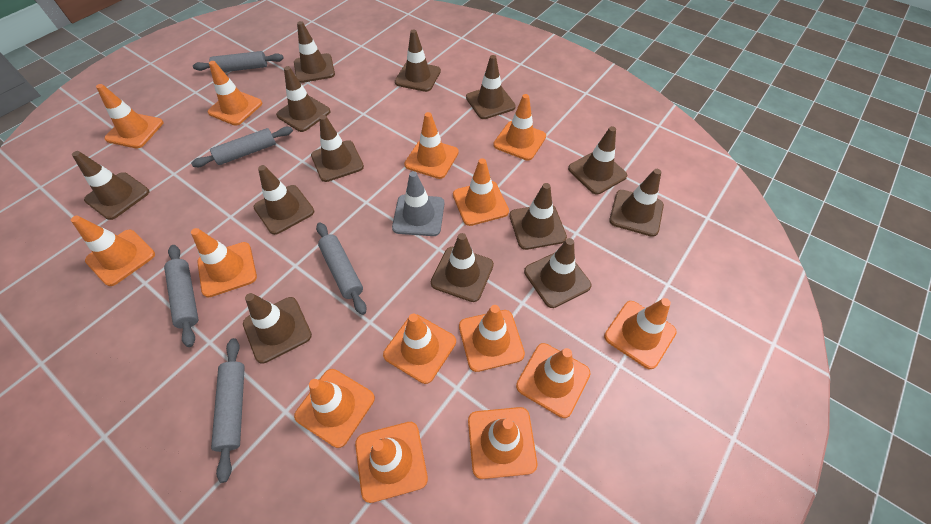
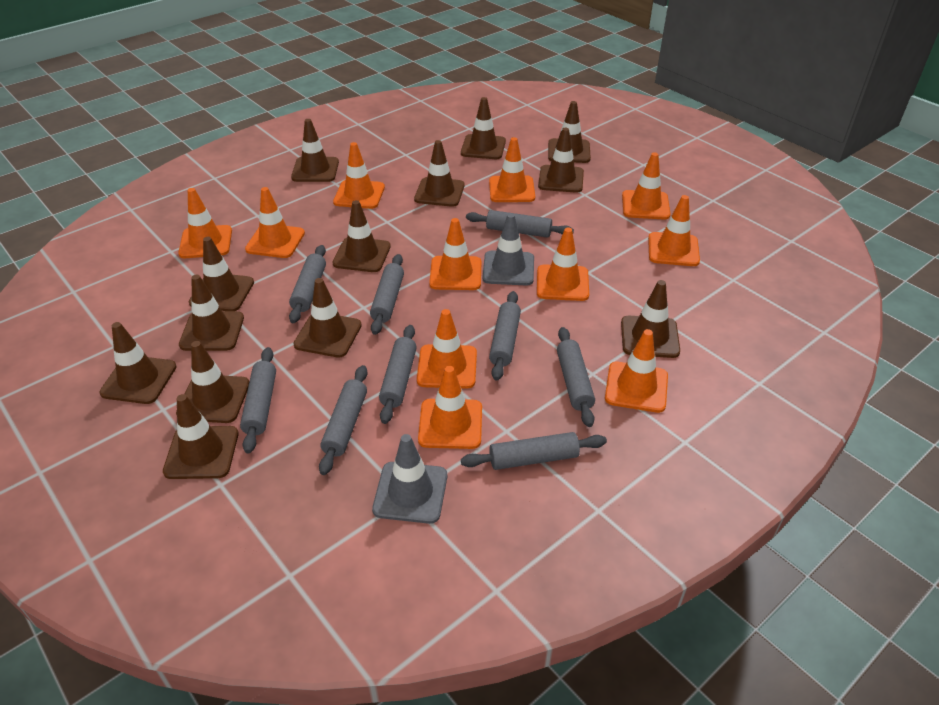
grey rolling pin: [164,245,198,347] [191,127,293,167] [193,51,284,72] [211,338,245,483] [316,222,366,315] = 5 -> [240,347,276,454] [289,245,326,323] [319,365,368,475] [370,254,404,335] [379,325,417,424] [461,432,607,470] [466,210,574,238] [489,291,521,381] [557,327,595,427] = 9
grey traffic cone: [392,171,444,236] = 1 -> [372,434,447,524] [482,213,534,285] = 2
orange traffic cone: [71,216,155,286] [96,84,163,148] [191,228,257,298] [208,61,262,126] [294,369,375,448] [355,422,428,503] [383,314,456,384] [404,112,459,179] [453,158,509,226] [459,305,525,372] [468,407,537,479] [493,94,546,161] [516,343,591,418] [604,298,677,369] = 14 -> [178,188,232,258] [245,187,305,258] [333,142,385,209] [417,309,477,389] [418,366,482,449] [429,218,481,290] [489,137,535,202] [537,228,589,301] [605,329,668,413] [622,152,670,220] [648,195,700,266] = 11

